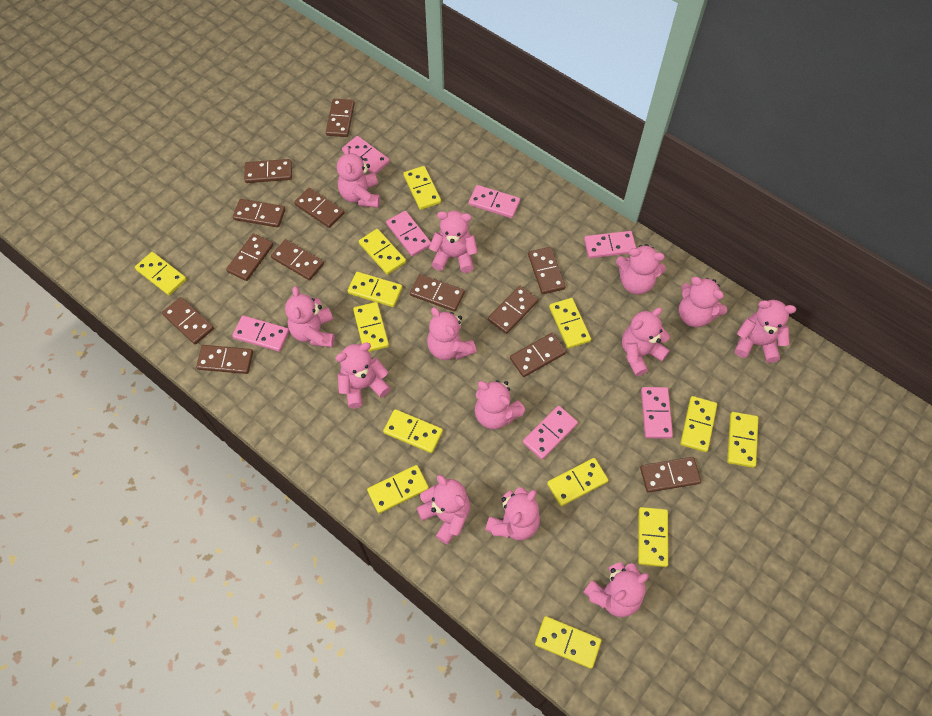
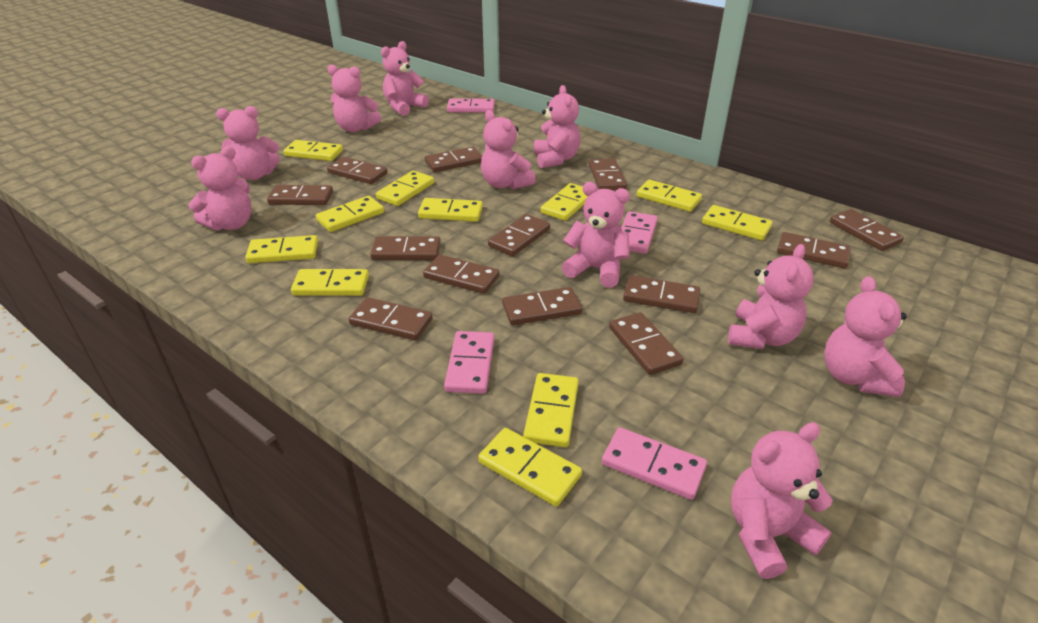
pink domino: [232,315,289,352] [342,136,390,175] [386,211,431,256] [469,185,520,218] [523,406,578,460] [584,231,636,258] [641,387,673,439] = 7 -> [444,331,494,394] [447,98,495,113] [602,427,707,500] [621,211,658,254] = 4
pink teddy bear: [285,286,335,347] [336,343,391,409] [337,145,380,208] [416,475,470,544] [427,307,477,360] [429,211,478,273] [474,380,525,429] [485,487,540,541] [583,562,649,617] [616,244,666,295] [622,308,670,376] [679,277,727,327] [735,300,796,363] = 13 -> [189,146,252,231] [216,106,280,180] [327,65,381,132] [381,41,429,116] [481,110,536,189] [534,85,581,168] [562,182,630,288] [728,244,814,349] [731,422,833,579] [824,276,907,397] = 10
yellow domino: [135,252,187,295] [348,272,402,307] [353,302,389,352] [359,229,406,275] [367,465,429,513] [383,409,443,453] [403,166,441,210] [535,616,601,669] [547,458,608,506] [549,298,591,349] [638,507,668,567] [680,396,717,452] [727,412,758,468] = 13 -> [245,235,318,263] [283,140,343,161] [291,269,369,296] [316,196,384,232] [376,171,434,206] [418,198,483,222] [478,428,582,506] [523,373,579,447] [540,183,588,221] [636,180,702,212] [702,205,772,240] = 11

